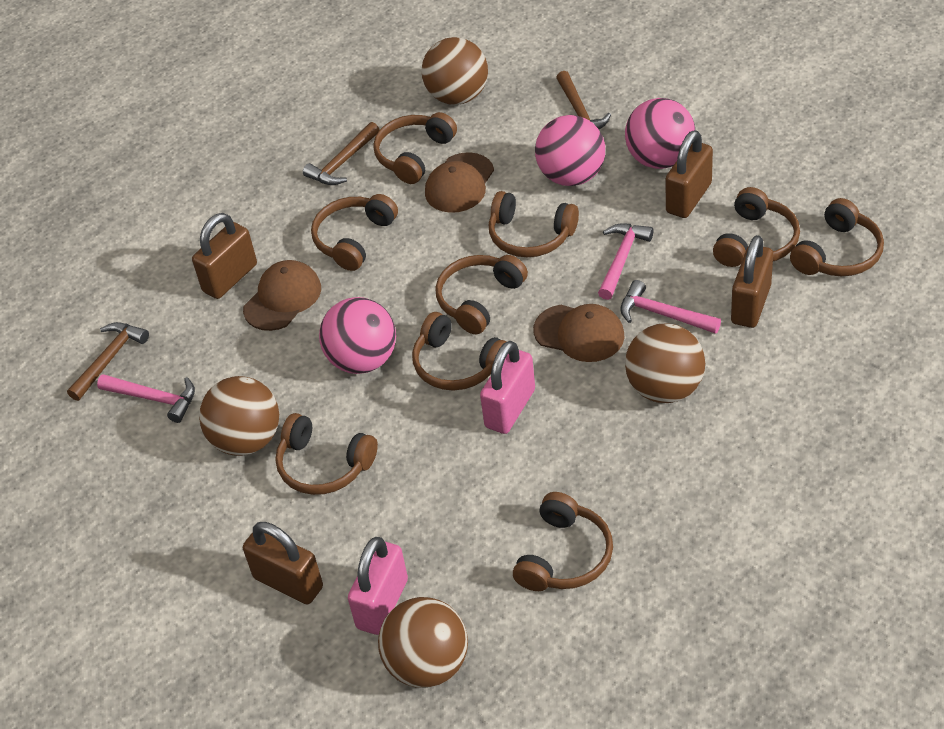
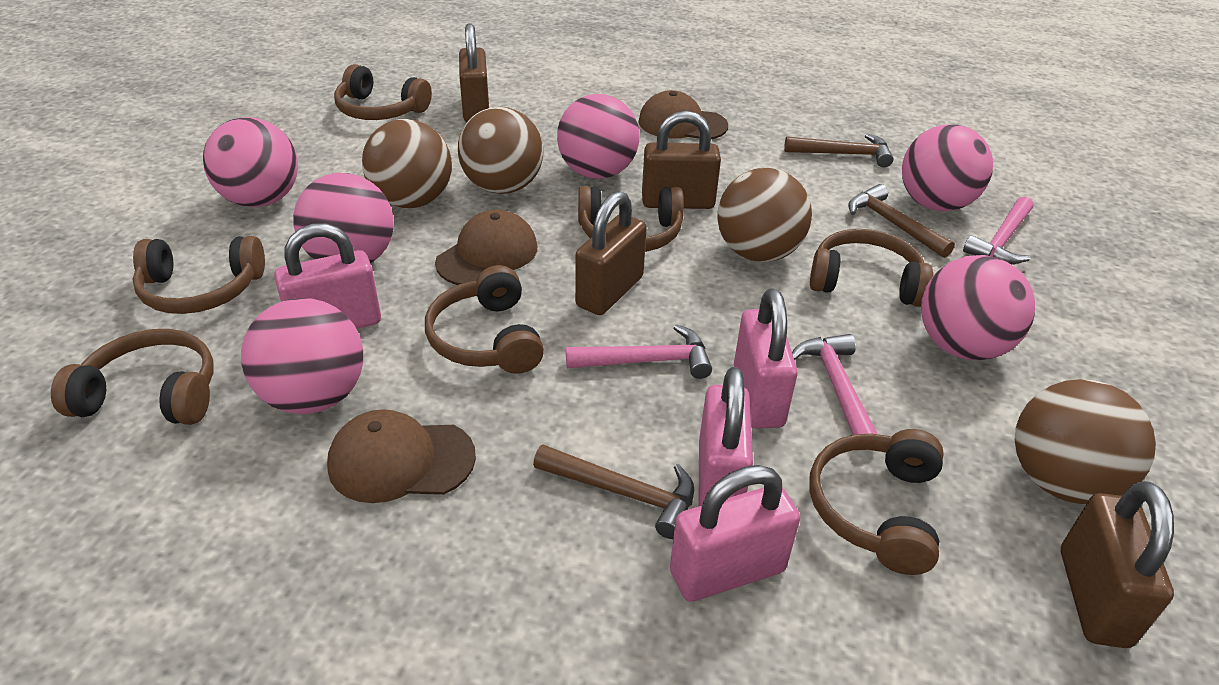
brown headphones: [275,413,378,495] [311,194,398,271] [373,112,457,184] [412,312,507,391] [435,255,528,334] [489,191,579,257] [513,492,613,591] [713,187,800,267] [790,198,884,276] = 9 -> [51,329,213,425] [132,236,265,314] [334,64,432,120] [425,265,544,374] [578,186,684,252] [809,429,944,575] [810,229,933,307] = 7
pink ball: [319,297,396,374] [535,115,605,186] [625,98,695,169] = 3 -> [203,117,298,207] [241,298,363,414] [293,173,394,263] [557,94,640,179] [902,124,993,211] [921,255,1035,360] = 6
pink padlock: [348,537,408,635] [480,341,535,434] = 2 -> [274,223,381,329] [670,465,800,602] [698,367,753,507] [734,289,798,428] = 4

